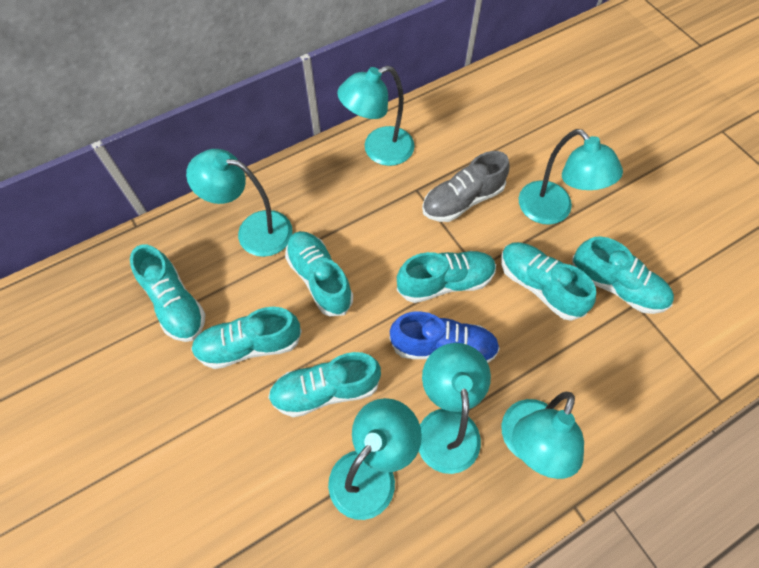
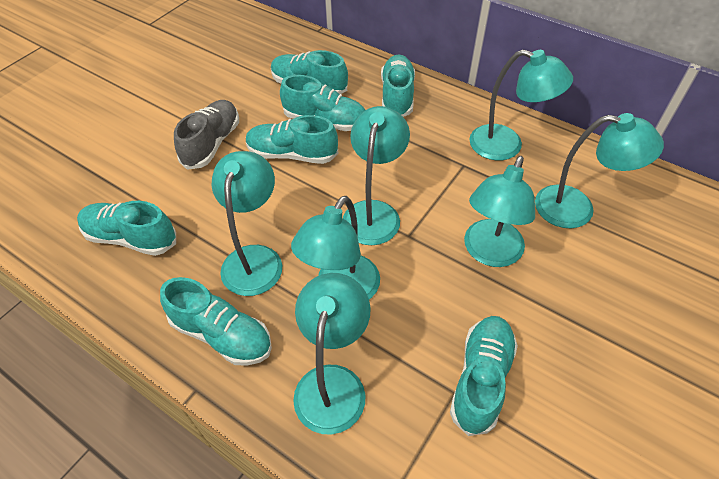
blue shoe: [390,312,500,363] = 1 -> none = 0
turquoise lamp: [186,149,293,257] [328,398,422,520] [337,65,415,166] [419,343,491,474] [501,392,584,479] [519,129,623,225] = 6 -> [212,151,282,296] [291,196,380,299] [293,273,370,435] [343,106,410,245] [464,156,535,267] [469,50,573,160] [535,113,664,228] = 7

